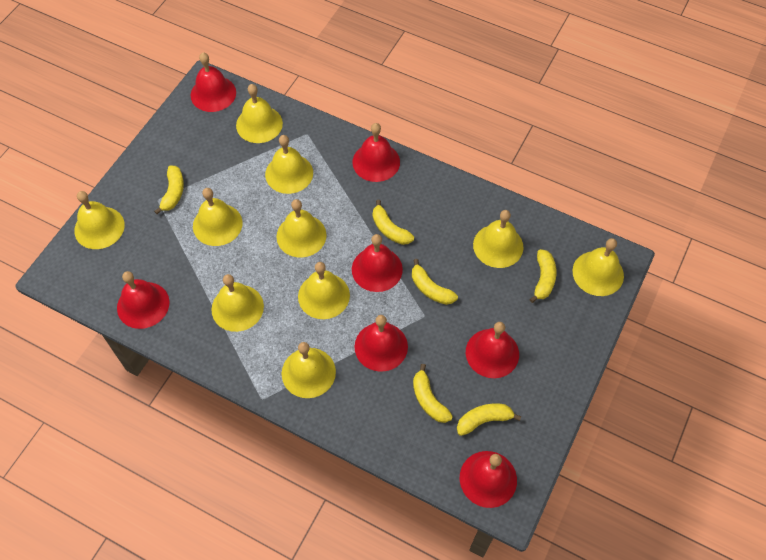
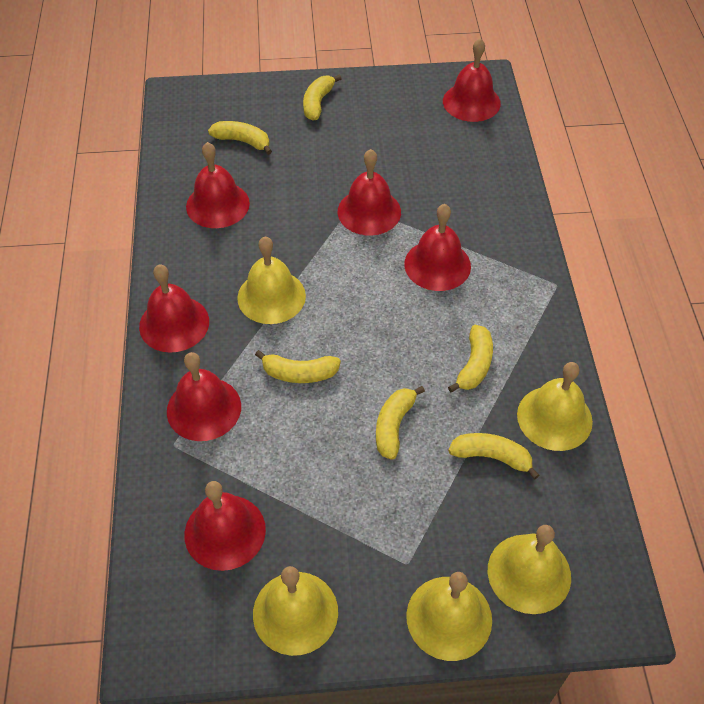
yellow bell: [74,191,125,249] [193,188,243,246] [211,274,264,332] [236,84,283,143] [265,135,313,194] [276,199,327,258] [281,342,336,398] [298,262,350,319] [473,210,524,268] [572,238,624,296] = 10 -> [237,237,306,324] [253,566,338,656] [406,572,492,661] [488,525,571,614] [517,362,593,451] = 5

